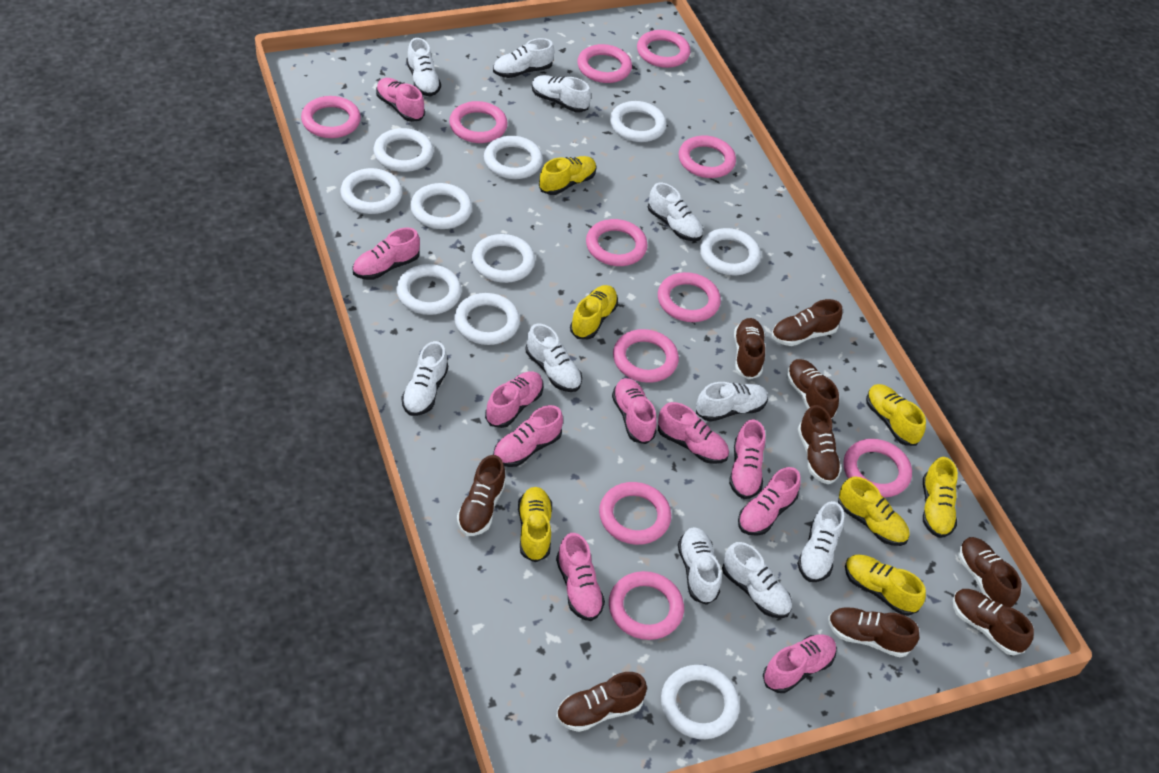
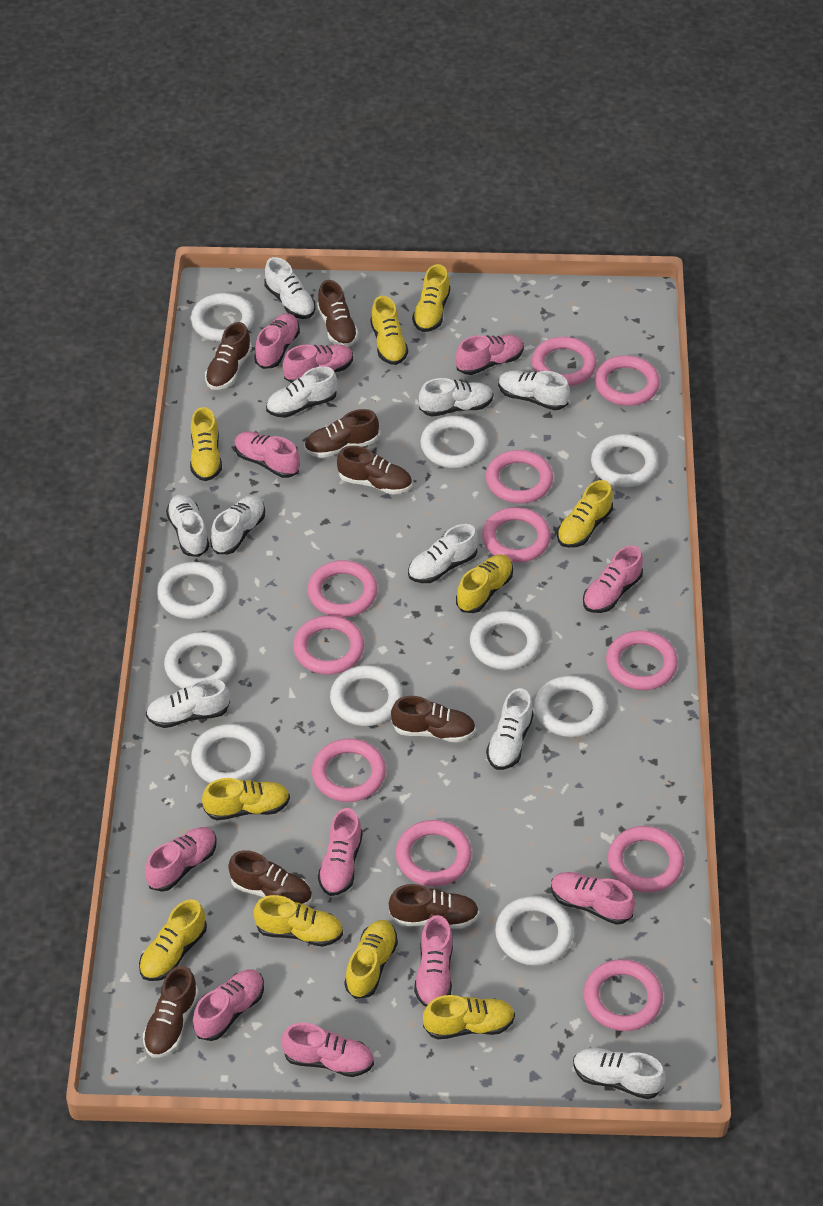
brown shoe: [457,455,506,536] [556,672,647,732] [734,318,765,379] [772,299,843,346] [786,359,839,419] [798,405,842,484] [828,607,919,657] [953,589,1034,656] [958,537,1021,608] = 9 -> [143,966,199,1057] [205,322,252,390] [228,850,312,906] [304,409,379,458] [317,280,359,347] [337,446,412,494] [389,884,479,929] [391,696,476,742] = 8
pink shoe: [352,228,420,280] [376,78,425,122] [485,371,544,428] [493,405,563,467] [556,533,605,621] [612,378,657,444] [658,402,729,464] [729,419,766,499] [738,467,801,536] [763,634,837,693] = 10 -> [145,827,217,892] [193,969,264,1041] [235,432,300,478] [254,313,300,369] [281,1023,374,1077] [283,344,353,383] [318,808,363,896] [414,915,453,1007] [456,335,524,375] [551,872,635,925] [583,546,643,613] = 11
yellow shoe: [518,487,552,562] [539,156,597,195] [570,285,618,339] [838,476,909,546] [845,554,926,616] [866,384,926,446] [923,457,958,538] = 7 -> [139,899,207,981] [190,407,222,481] [202,778,290,820] [254,895,343,947] [344,920,398,999] [370,296,408,365] [412,264,450,332] [423,995,515,1039] [456,555,513,613] [557,480,613,548] = 10

